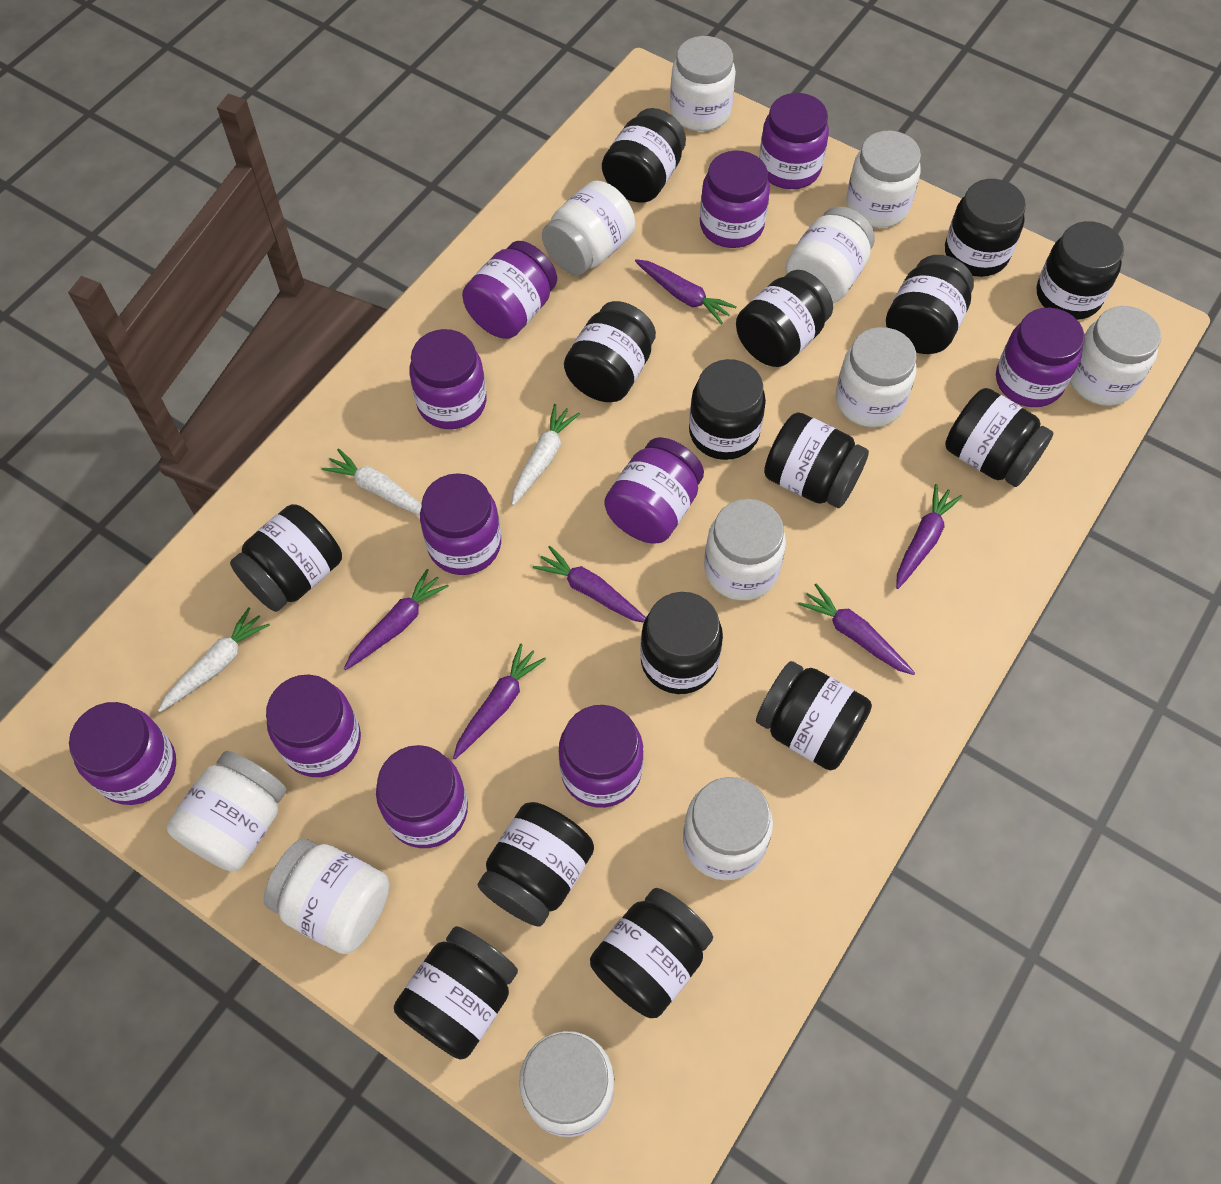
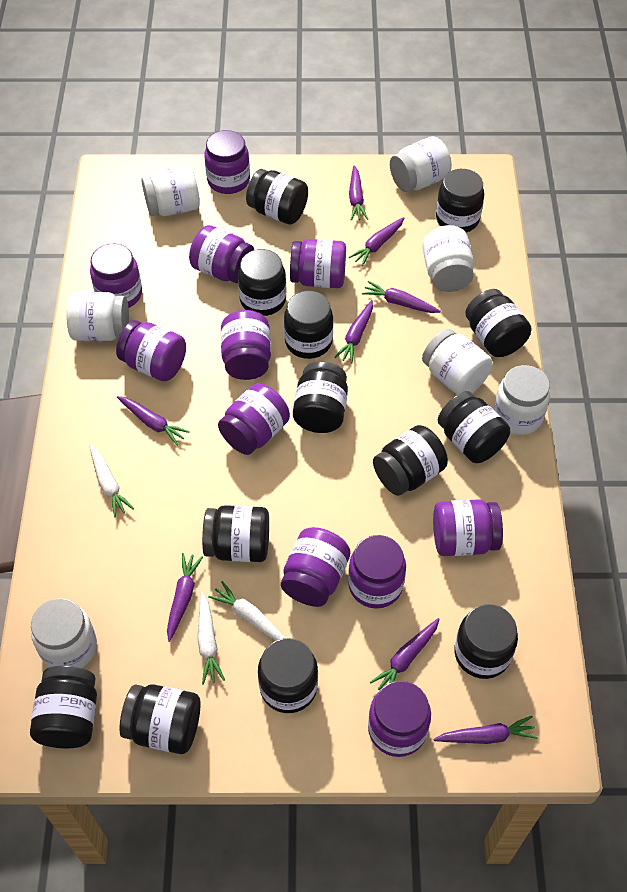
black jar: [230,504,342,612] [394,926,518,1060] [478,802,594,927] [564,301,656,402] [590,888,713,1018] [602,108,686,203] [640,592,723,694] [689,359,766,460] [736,270,833,367] [756,661,872,770] [764,413,869,508] [886,255,974,354] [945,179,1026,277] [945,388,1053,487] [1037,221,1124,320] = 15 -> [30,666,97,748] [119,684,201,754] [202,505,269,562] [238,249,287,316] [246,169,308,225] [258,638,318,713] [284,291,333,359] [293,361,348,433] [373,425,448,496] [436,169,484,232] [438,391,510,463] [454,604,518,679] [465,289,531,357] = 13
purple carrot: [344,569,449,670] [453,644,546,759] [533,546,646,623] [635,259,737,324] [798,584,915,675] [896,484,962,589] = 6 -> [117,396,190,446] [167,553,203,642] [334,300,373,364] [349,165,368,221] [349,217,404,266] [362,281,441,313] [370,618,440,690] [434,716,538,744] = 8
white jar: [166,751,286,872] [263,838,390,954] [519,1031,615,1137] [542,181,635,275] [670,36,736,131] [683,777,773,880] [704,499,786,601] [786,207,875,303] [836,327,917,427] [846,131,921,228] [1070,306,1161,406] = 11 -> [31,598,97,668] [66,292,129,341] [141,165,200,216] [390,136,452,192] [422,225,474,292] [422,329,493,395] [494,365,550,435] = 7

